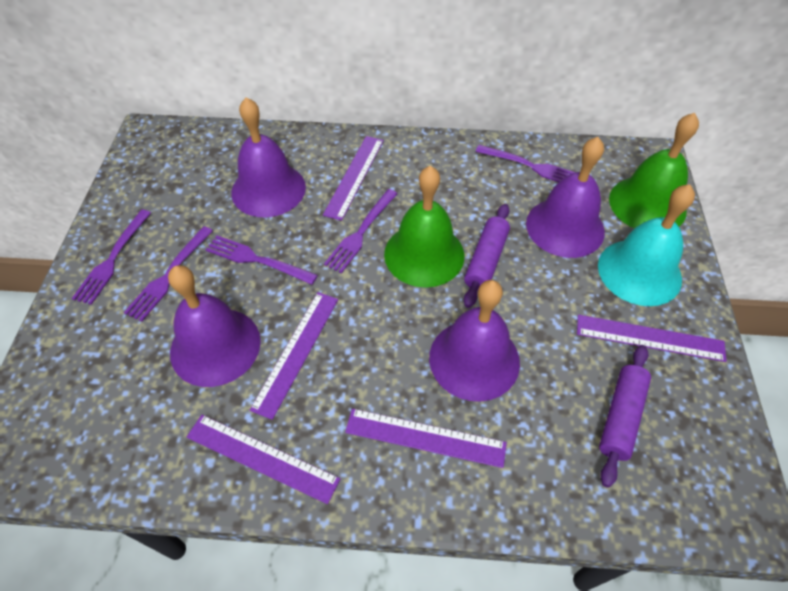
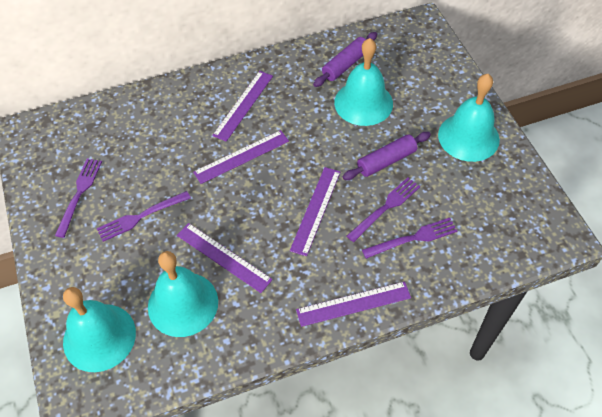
green bell: [384,166,464,288] [609,113,699,229] = 2 -> none = 0
purple bell: [168,265,261,387] [231,97,306,217] [429,280,520,402] [526,137,605,258] = 4 -> none = 0
purple fork: [72,210,151,305] [124,226,213,322] [206,235,318,285] [324,189,397,273] [476,145,575,182] = 5 -> [55,158,102,238] [97,191,191,242] [347,177,420,242] [362,218,457,259] = 4
turquoise bell: [598,184,695,306] = 1 -> [63,287,136,372] [148,251,218,337] [334,38,393,126] [438,74,500,162] = 4

